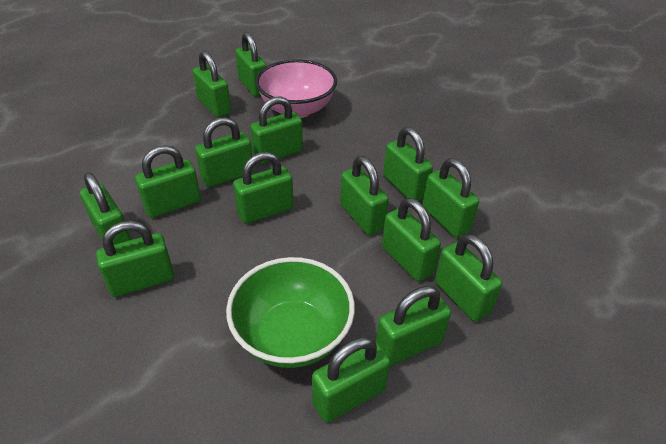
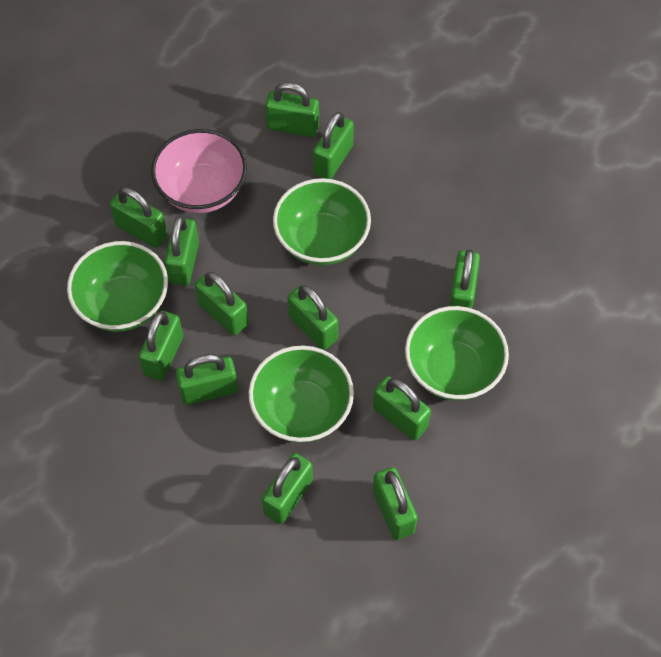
green bowl: [226,257,355,368] = 1 -> [67,241,168,332] [249,345,354,443] [273,178,371,265] [405,306,509,401] = 4
green padlock: [80,172,131,245] [96,221,174,297] [135,145,201,218] [193,51,231,118] [195,117,254,187] [233,152,294,224] [235,32,266,97] [250,96,303,164] [312,337,390,422] [340,156,389,235] [376,286,451,366] [382,198,441,281] [383,127,433,201] [422,158,479,237] [435,234,502,322] = 15 -> [110,187,167,248] [138,311,183,381] [164,216,199,285] [175,354,238,405] [195,272,249,336] [262,453,313,524] [265,82,319,137] [287,285,338,350] [313,112,354,179] [373,376,431,440] [373,467,418,540] [449,249,480,309] = 12

